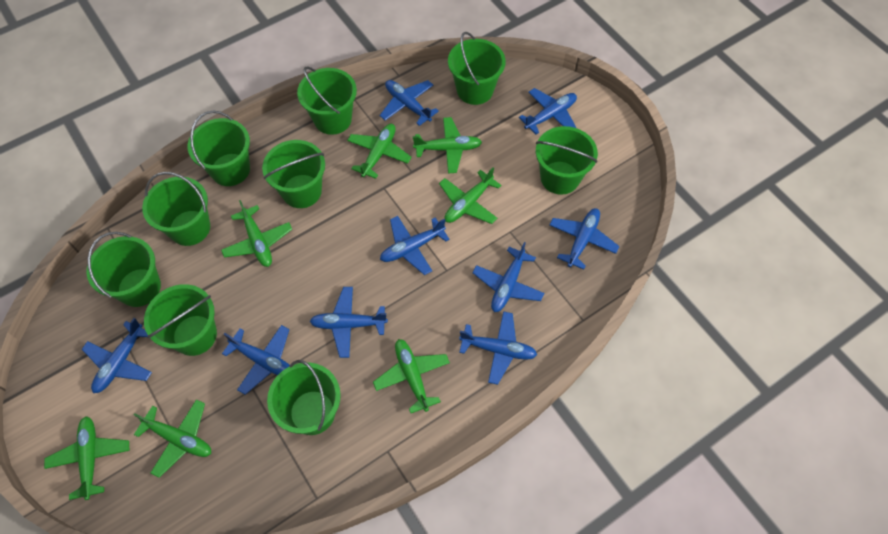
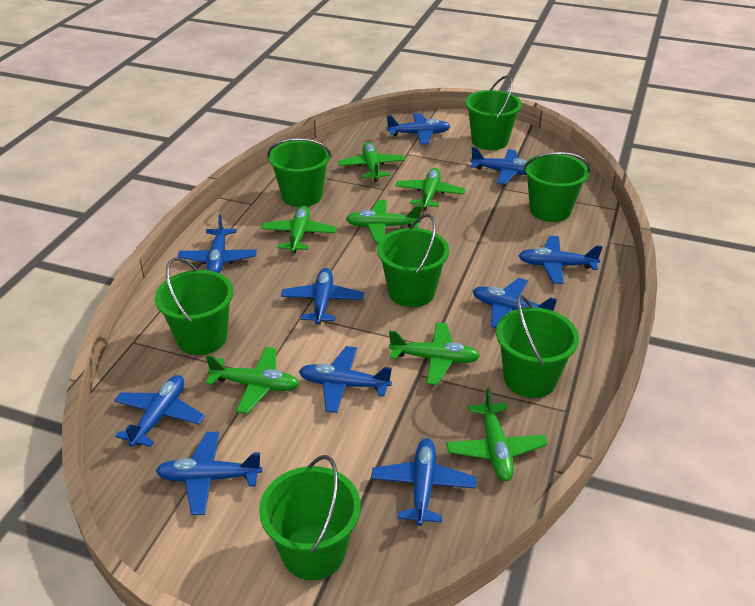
blue plane: [82,318,152,393] [222,325,289,395] [310,287,388,358] [380,80,439,126] [380,216,450,275] [459,311,537,385] [472,242,544,312] [519,88,577,134] [550,208,619,270] = 9 -> [114,375,205,447] [156,432,262,515] [178,214,257,273] [281,268,364,324] [299,346,392,413] [371,438,476,526] [387,113,450,145] [470,147,527,185] [473,278,557,328] [518,236,603,284] = 10
green bucket: [86,232,161,307] [142,172,210,246] [144,284,217,356] [188,111,250,186] [262,140,325,208] [267,360,341,435] [297,66,357,135] [448,32,506,105] [536,126,598,195] = 9 -> [155,258,233,355] [259,455,361,580] [267,138,332,207] [377,214,449,307] [466,75,522,150] [496,294,579,398] [523,152,590,222] = 7

